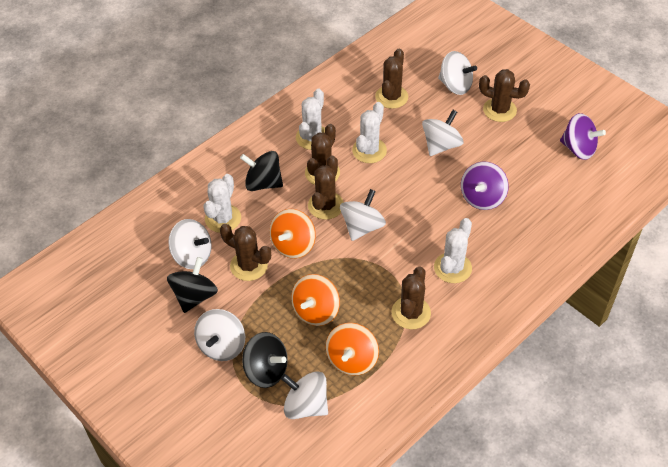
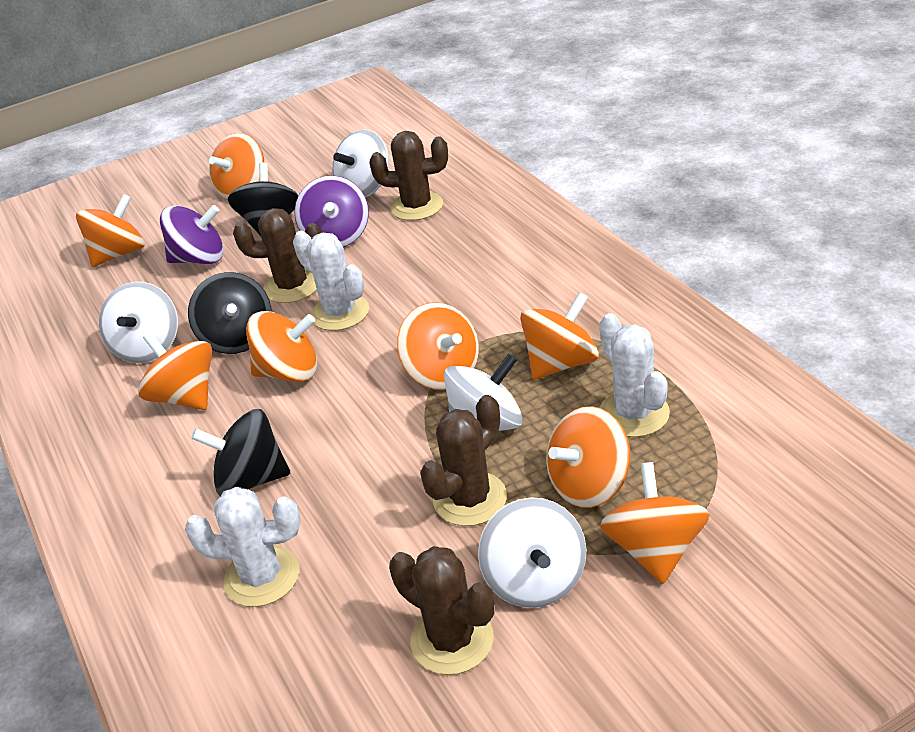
brown cactus: [220,224,271,281] [305,124,340,185] [308,155,344,220] [375,49,408,109] [391,266,431,329] [479,69,530,122] = 6 -> [233,208,323,303] [369,131,448,221] [389,546,495,675] [420,395,507,526] = 4
orange spinning top: [269,209,316,258] [292,274,340,326] [326,323,379,375] = 3 -> [76,194,145,267] [138,332,212,410] [209,133,264,200] [246,311,317,382] [397,302,479,390] [520,292,599,380] [546,406,630,508] [600,462,710,584] = 8
white cactus: [204,174,241,233] [296,88,325,150] [352,102,387,163] [434,218,472,283] = 4 -> [185,487,301,607] [293,231,369,331] [599,313,670,437] = 3
white spinning top: [168,219,212,269] [194,309,245,361] [281,371,328,419] [340,189,386,241] [422,110,464,156] [438,51,477,95] = 6 -> [99,282,178,363] [333,129,389,197] [444,354,523,431] [478,497,586,608] = 4

